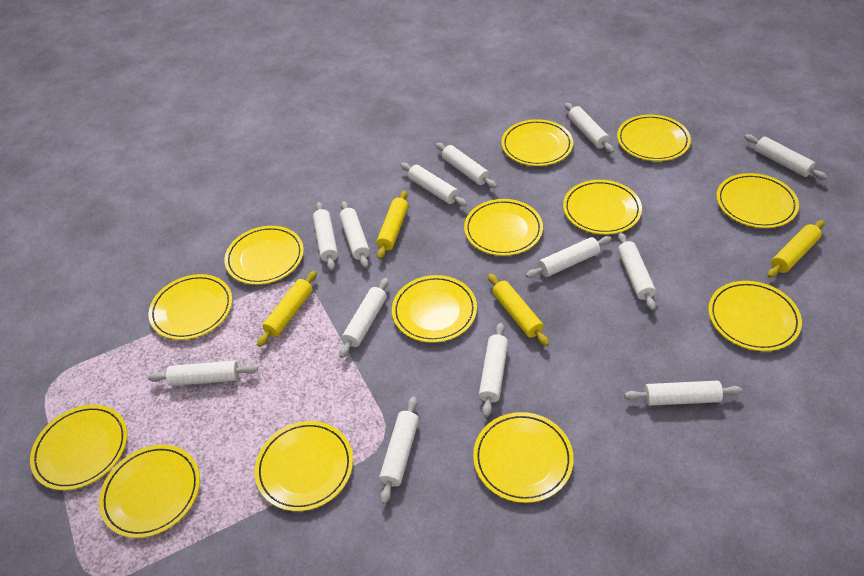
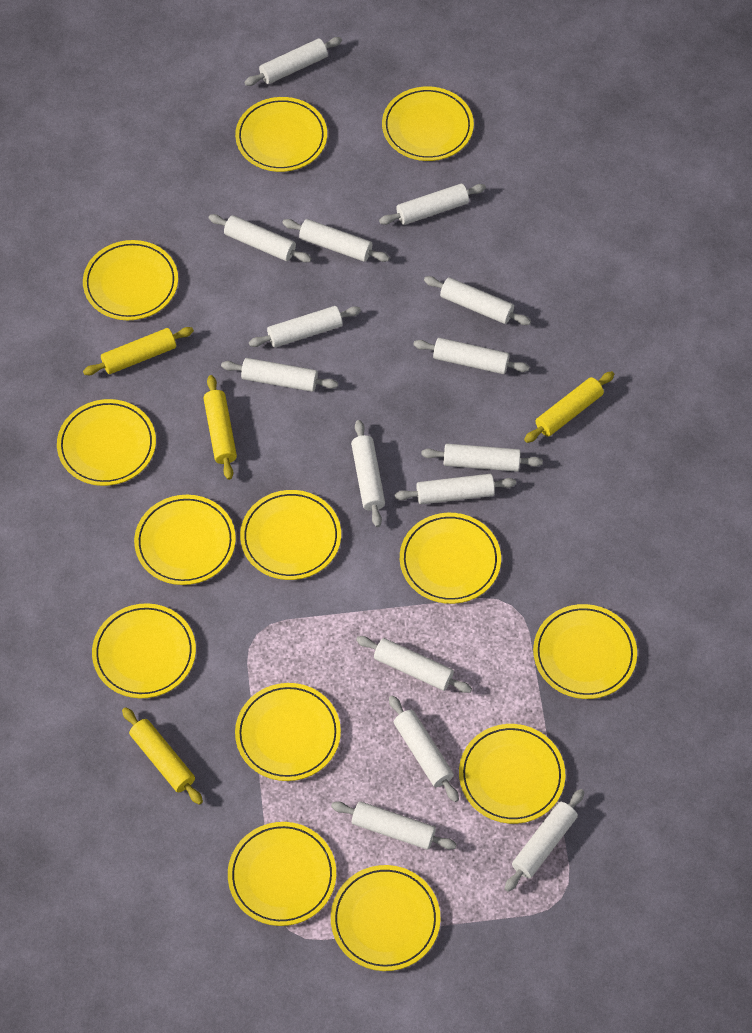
white rolling pin: [148,361,258,386] [313,202,338,271] [339,201,370,268] [339,278,389,358] [379,396,419,504] [401,163,467,206] [436,143,497,188] [479,323,508,417] [526,236,612,278] [565,103,614,153] [618,233,656,310] [624,381,743,406] [744,134,827,180] = 13 -> [209,214,312,263] [221,358,338,392] [244,37,342,86] [249,306,361,347] [282,219,390,262] [331,801,457,850] [351,420,385,527] [356,636,472,693] [379,184,486,225] [389,695,459,802] [395,474,516,504] [413,338,529,374] [421,444,543,472] [424,276,531,325] [505,789,584,892] = 15

